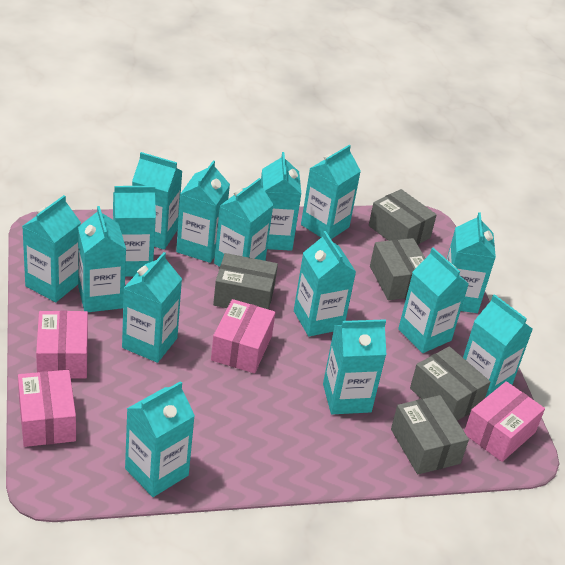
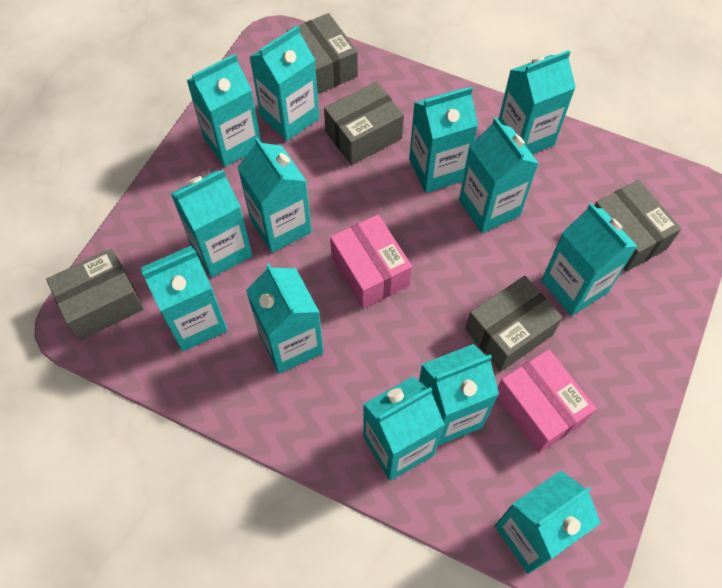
pink box: [18,370,76,447] [36,311,88,378] [211,299,276,373] [464,381,545,462] = 4 -> [330,215,412,308] [497,349,596,453] = 2
turquoise carton: [22,195,81,302] [78,206,126,312] [113,186,156,277] [122,252,182,363] [125,381,195,497] [132,152,182,250] [176,160,230,263] [214,178,273,267] [261,152,301,251] [294,231,356,337] [301,145,361,239] [323,319,386,414] [398,248,469,353] [447,212,496,313] [463,294,533,398] = 15 -> [141,246,228,351] [171,170,253,278] [186,54,261,167] [238,137,312,253] [246,263,324,374] [250,25,319,141] [363,376,445,481] [409,87,478,193] [419,344,499,446] [459,117,539,233] [495,471,601,574] [498,50,576,154] [541,203,638,316] = 13

